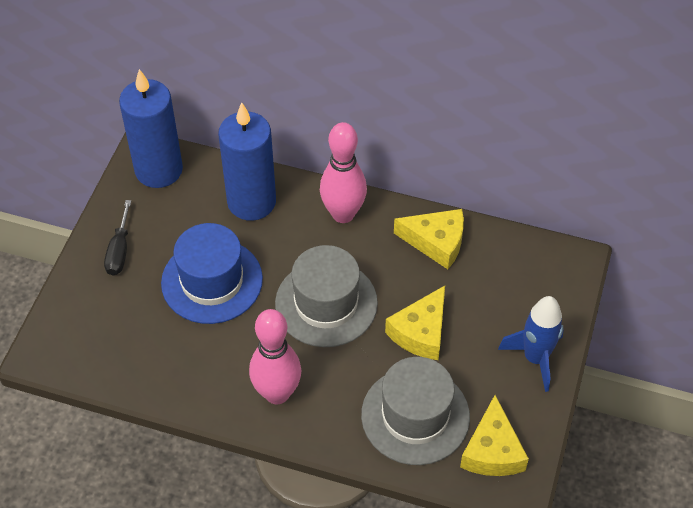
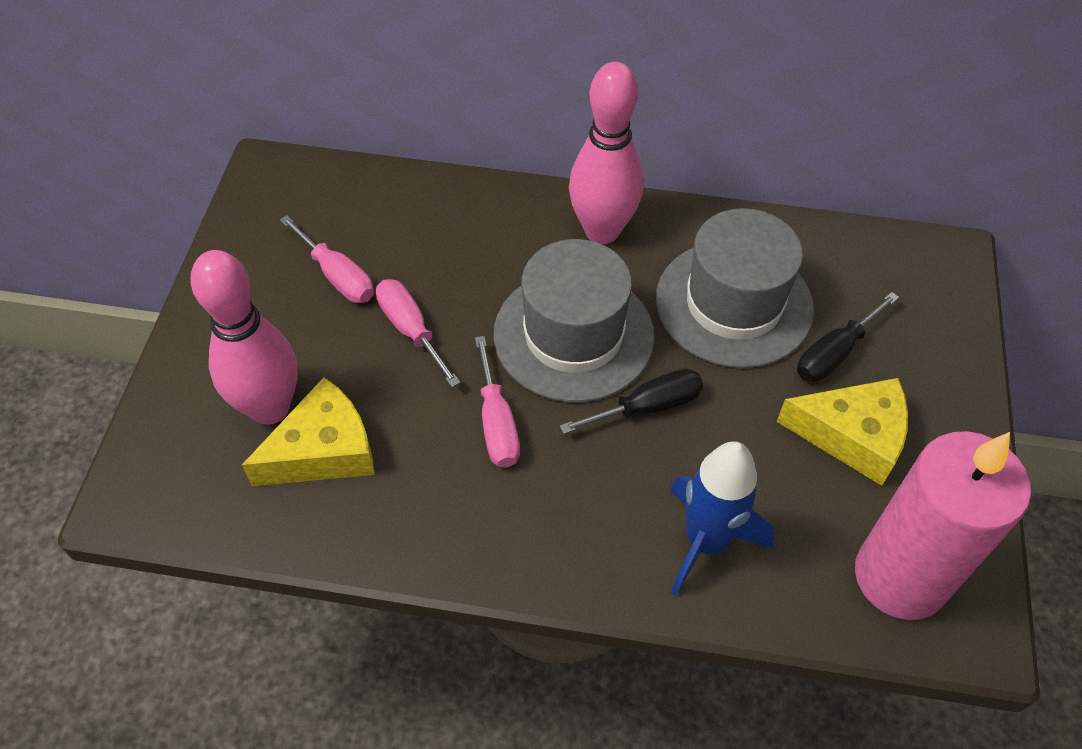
black screwdriver: [104,200,131,275] = 1 -> [560,369,703,434] [797,292,899,382] = 2
blue candle: [119,69,183,188] [218,102,276,221] = 2 -> none = 0
blue hat: [161,223,263,324] = 1 -> none = 0
pink candle: none = 0 -> [855,431,1031,620] = 1
pink screwdriver: none = 0 -> [280,215,374,303] [376,279,461,387] [475,336,520,467] = 3
yellow cheese: [385,286,445,360] [394,209,464,269] [460,395,529,476] = 3 -> [242,377,375,486] [777,378,908,486] = 2

